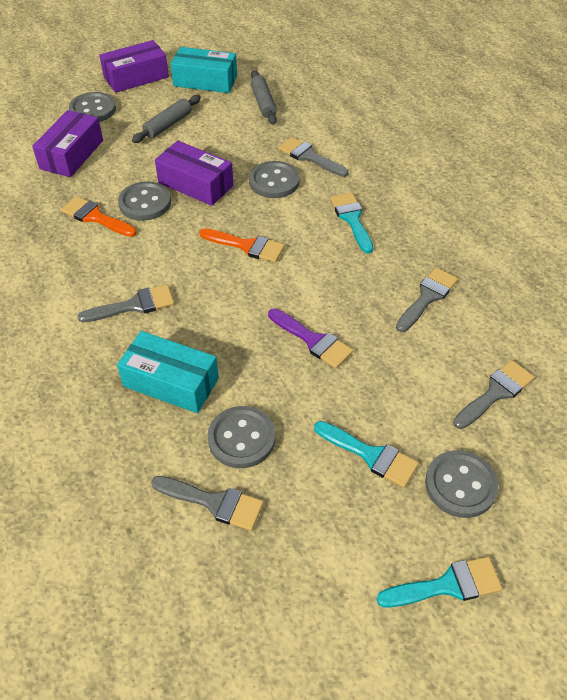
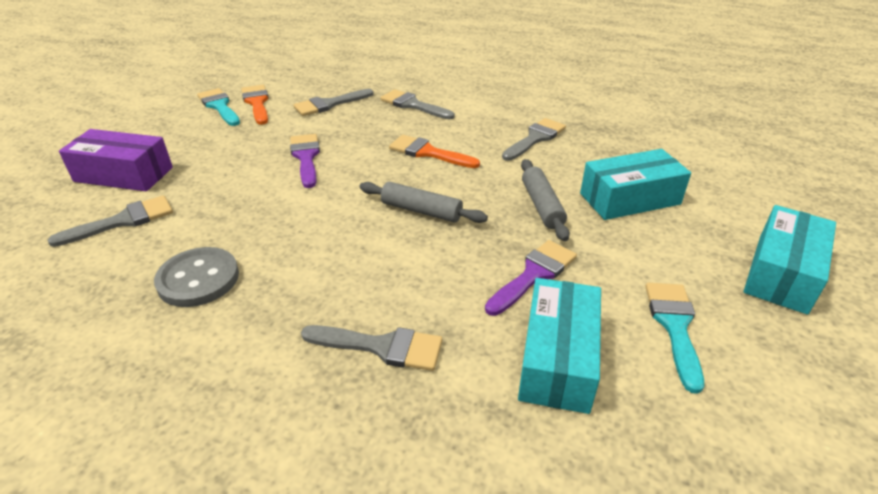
grey button: [69,92,116,122] [118,181,171,221] [207,406,275,468] [249,161,300,198] [425,450,499,518] = 5 -> [154,247,239,307] = 1
purple box: [32,110,103,177] [99,40,169,93] [155,141,233,206] = 3 -> [59,129,173,191] = 1
purple brush: [268,308,353,369] = 1 -> [290,134,320,188] [485,240,577,316] = 2
turquoise box: [117,331,219,413] [171,47,237,93] = 2 -> [518,278,601,414] [580,149,691,220] [744,205,836,315] = 3
turquoise brush: [314,421,419,488] [330,193,373,254] [377,556,502,608] = 3 -> [197,88,240,126] [645,283,704,394] = 2

